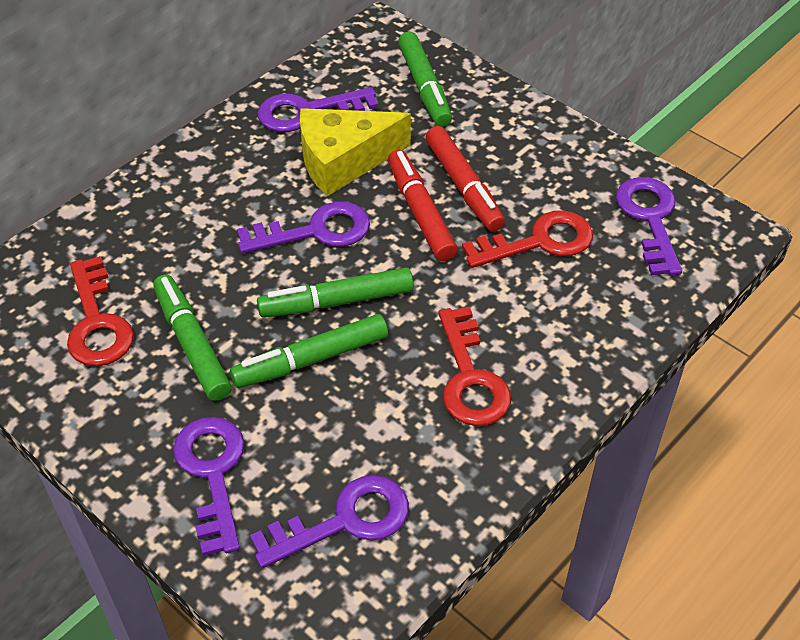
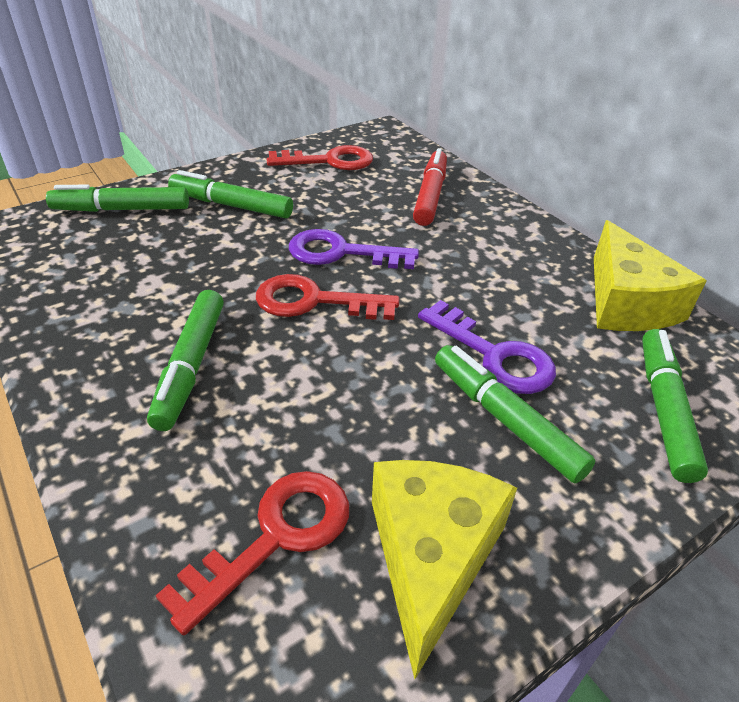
green marker: [153,275,232,401] [230,314,388,388] [257,268,414,317] [398,32,452,127] = 4 -> [46,185,189,212] [147,290,224,431] [168,170,293,218] [435,345,595,483] [642,329,708,483] = 5
purple key: [173,417,244,556] [237,201,370,254] [250,475,409,568] [258,87,378,132] [616,177,682,275] = 5 -> [289,229,419,269] [418,300,556,394] = 2
red marker: [388,150,457,261] [425,126,505,231] = 2 -> [413,148,447,226] = 1
yellow cheese: [300,108,411,196] = 1 -> [372,460,517,679] [594,220,706,331] = 2

